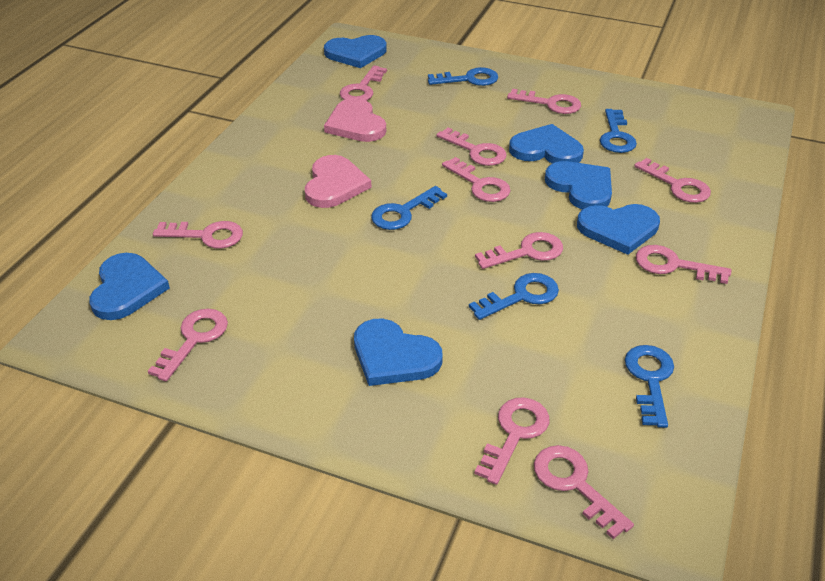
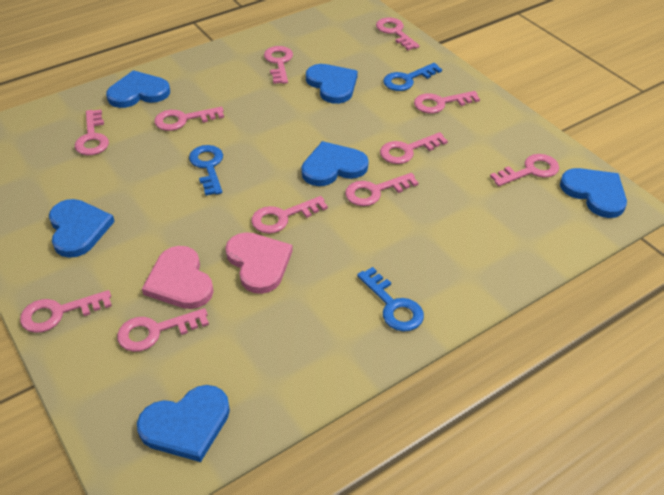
blue key: [371,186,447,230] [428,67,498,86] [469,273,559,320] [600,109,637,153] [625,345,674,428] = 5 -> [189,145,223,195] [357,267,424,332] [383,63,442,91] = 3

